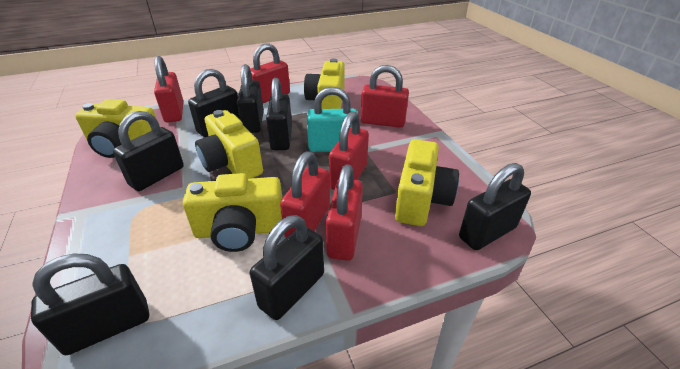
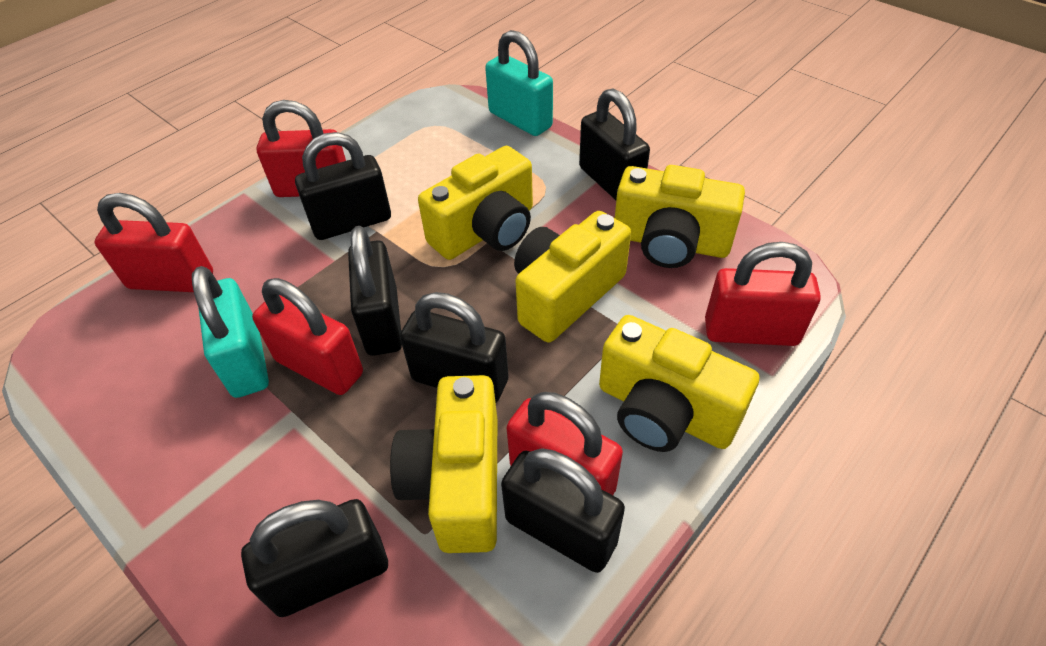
black padlock: [31,254,149,355] [113,111,184,191] [188,69,240,137] [237,64,264,133] [250,215,324,320] [266,78,292,150] [459,163,531,250] = 7 -> [241,499,388,617] [295,132,391,240] [348,226,402,356] [400,292,509,403] [501,448,625,573] [579,89,650,200] = 6
red padlock: [154,56,183,123] [250,43,290,103] [280,151,330,238] [326,164,363,261] [329,111,369,190] [361,65,409,128] = 6 -> [95,193,213,292] [252,278,363,395] [257,100,346,197] [506,392,623,495] [705,242,821,346] = 5
turquoise padlock: [307,87,358,152] = 1 -> [192,266,269,398] [485,30,553,136] = 2

